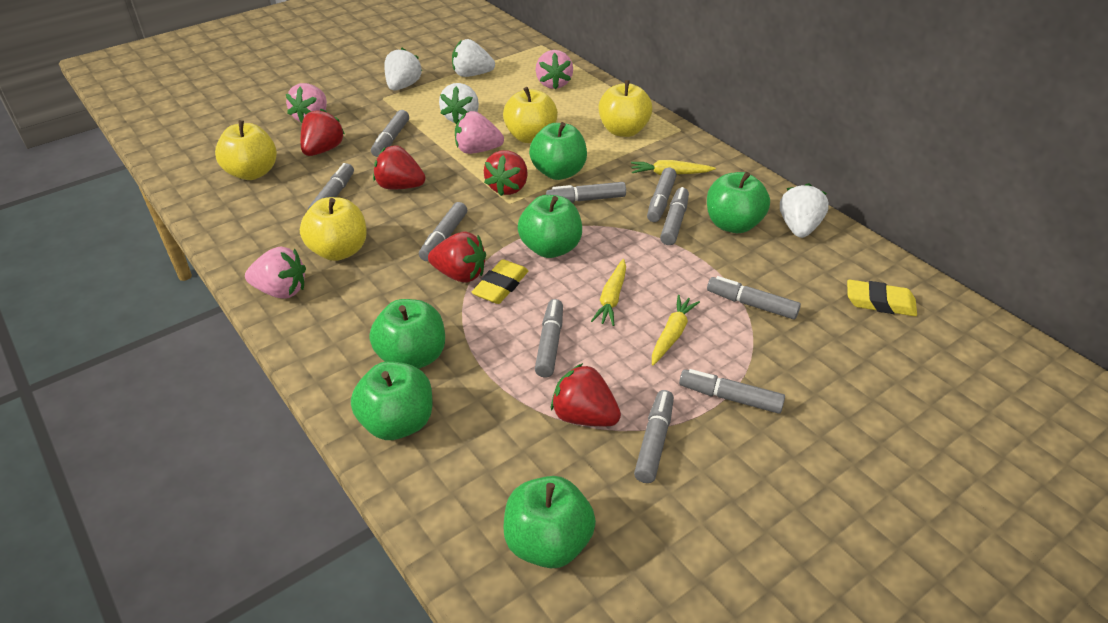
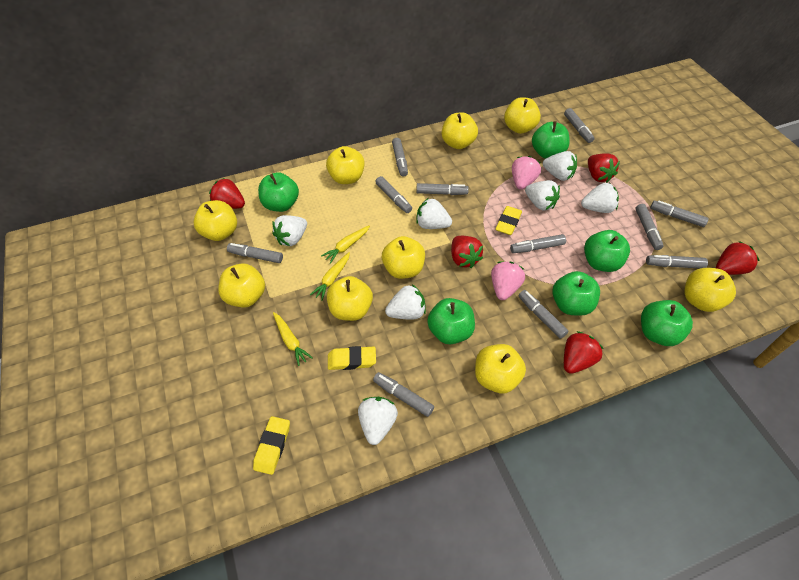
grey marker: [308,163,354,209] [371,110,409,157] [419,202,467,261] [535,299,563,377] [546,182,626,203] [634,390,674,483] [647,168,677,222] [660,187,689,245] [679,369,785,414] [707,276,801,320] = 10 -> [227,243,283,263] [373,372,434,417] [375,176,412,213] [392,138,408,177] [416,183,469,195] [510,234,566,253] [518,290,568,339] [564,108,595,143] [635,204,664,250] [646,255,708,269] [650,200,709,227] = 11
pink strawberry: [245,247,306,299] [286,83,327,123] [455,111,504,154] [536,50,573,90] = 4 -> [491,261,525,300] [512,156,541,190] = 2
white strawberry: [384,48,422,90] [439,83,479,125] [452,39,495,77] [780,183,829,238] = 4 -> [272,215,307,246] [358,397,398,445] [385,284,426,320] [416,198,452,229] [525,180,560,210] [543,151,577,181] [581,183,619,213] = 7
yellow apple: [215,120,277,180] [300,197,367,261] [503,87,558,143] [598,80,653,137] = 4 -> [193,200,237,241] [218,264,265,308] [326,146,365,184] [327,276,373,321] [382,236,425,279] [442,113,478,149] [475,344,526,394] [504,97,541,134] [684,268,736,312] = 9
yellow eraser: [471,259,529,304] [847,279,917,316] = 2 -> [253,416,290,475] [328,346,376,370] [495,206,522,235] = 3

